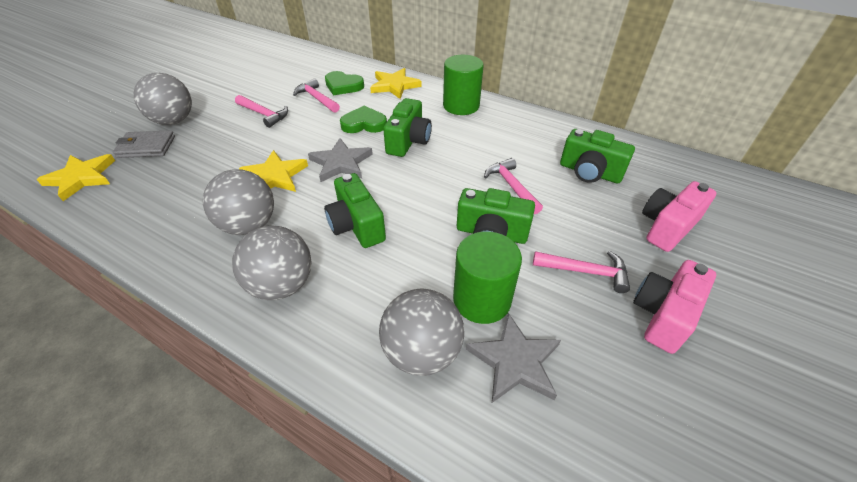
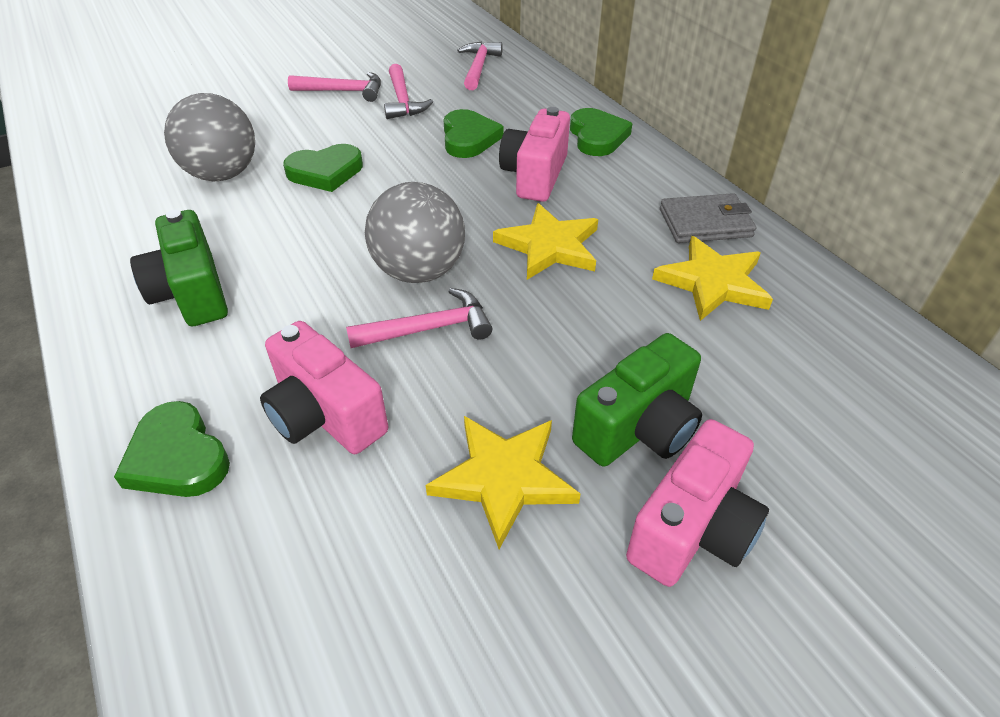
green camera: [324,173,386,248] [383,98,432,157] [457,188,535,244] [560,129,635,183] = 4 -> [130,210,228,326] [572,333,702,467] = 2
green cylinder: [443,55,484,115] [453,231,522,324] = 2 -> none = 0
green heart: [325,71,364,96] [340,106,387,133] = 2 -> [114,401,230,497] [283,144,363,192] [443,109,504,158] [570,108,633,156] = 4
grey ball: [134,73,192,125] [203,169,274,235] [232,226,312,300] [379,289,464,376] = 4 -> [164,93,255,181] [365,182,465,283] = 2
grey star: [308,138,373,182] [466,313,561,403] = 2 -> none = 0
pink camera: [633,260,716,354] [642,181,716,252] = 2 -> [260,321,388,454] [499,107,570,202] [626,419,769,587] = 3

